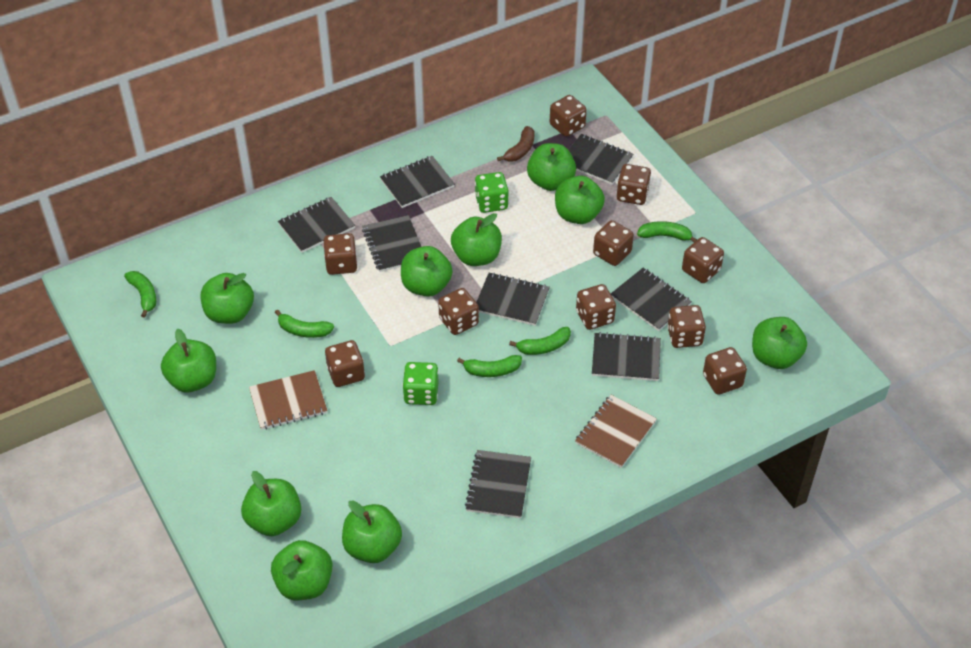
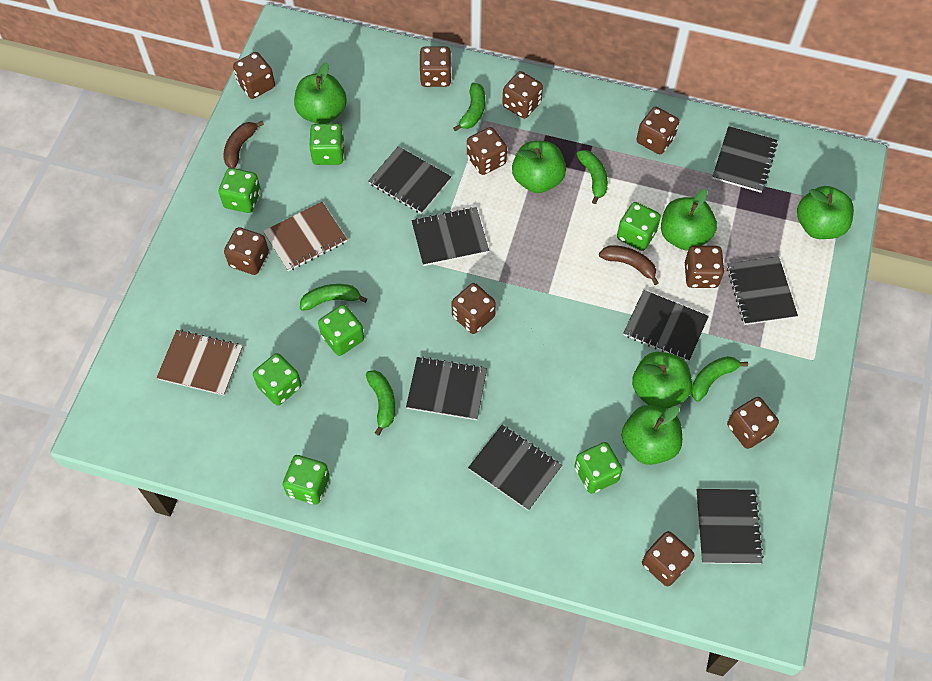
brown banana: [497,126,534,162] = 1 -> [224,121,264,168] [599,245,659,285] = 2
green apple: [161,329,216,392] [201,273,254,324] [241,471,301,536] [271,540,333,600] [342,500,402,563] [401,246,453,297] [451,213,502,266] [527,143,576,191] [555,176,605,224] [752,317,807,369] = 10 -> [294,62,347,124] [512,141,566,193] [622,405,682,465] [632,352,692,409] [661,189,717,251] [797,186,854,239] = 6
green dice: [403,362,438,405] [475,172,509,213] = 2 -> [219,168,261,213] [253,353,302,406] [283,455,330,505] [309,124,345,165] [318,305,364,356] [574,442,623,494] [617,202,661,251] = 7

